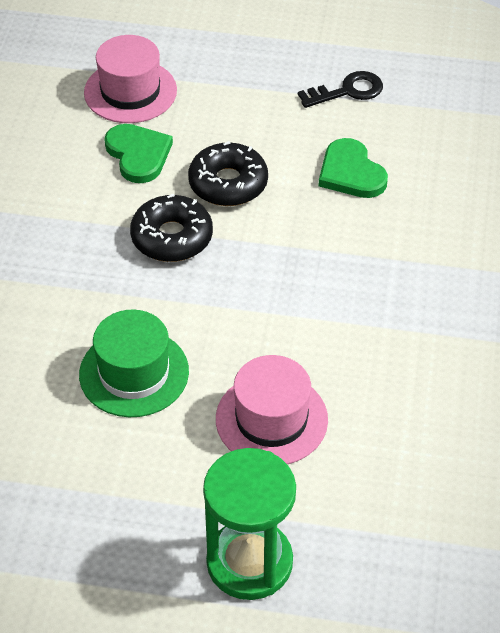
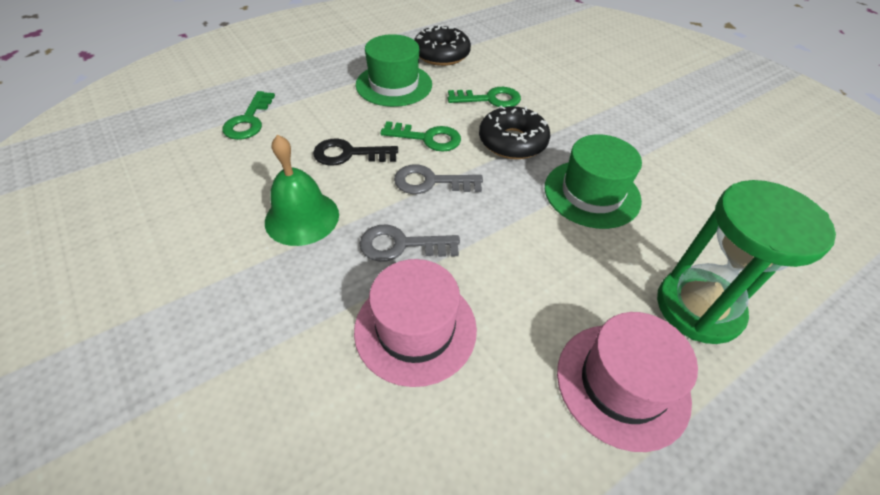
green bell: none = 0 -> [265,135,339,246] = 1
green hat: [79,310,189,417] = 1 -> [356,34,432,107] [545,134,642,229] = 2
green heart: [104,124,173,183] [319,138,388,198] = 2 -> none = 0
green key: none = 0 -> [222,91,275,140] [380,121,461,152] [448,87,521,107] = 3
grey key: none = 0 -> [359,225,460,262] [394,165,483,194] = 2

